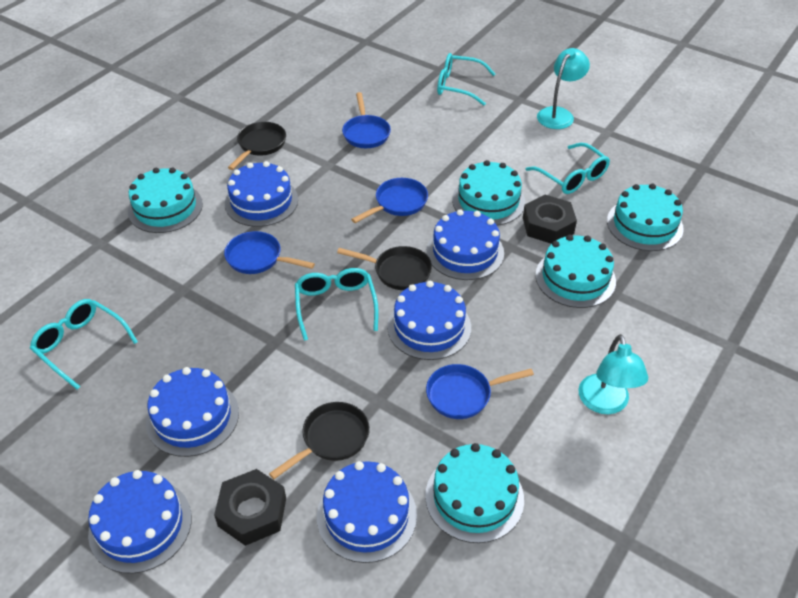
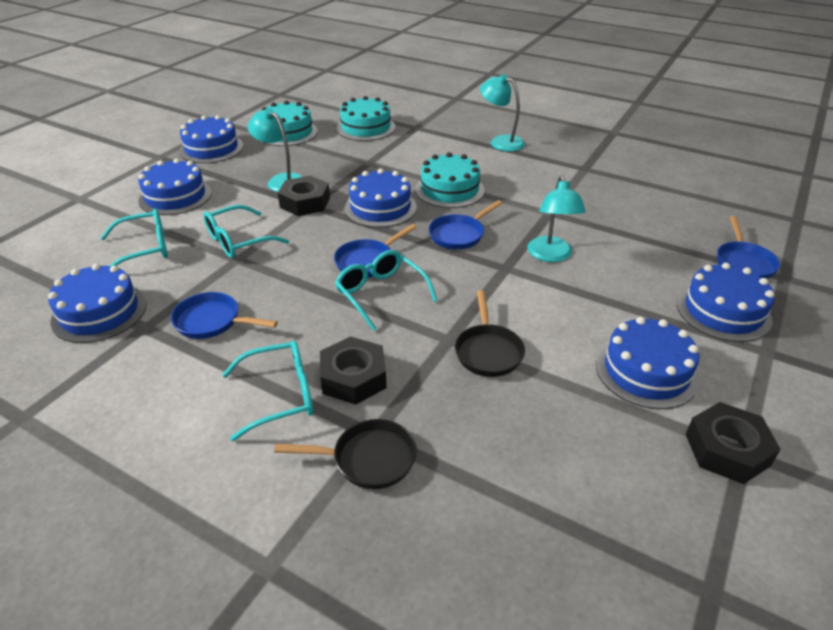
black nut: [214,469,286,546] [523,195,577,244] = 2 -> [278,176,330,216] [320,336,387,405] [686,402,781,484] = 3
black pan: [228,122,286,170] [269,402,370,479] [337,246,432,290] = 3 -> [274,419,417,489] [455,290,525,377] = 2
turquoise cake: [128,167,203,233] [425,443,524,543] [452,160,525,226] [535,235,616,308] [607,184,684,251] = 5 -> [262,101,318,146] [337,96,396,141] [415,152,485,208] = 3
turquoise lamp: [537,48,590,129] [578,334,648,414] = 2 -> [248,108,303,192] [480,74,525,151] [528,176,586,262] = 3

